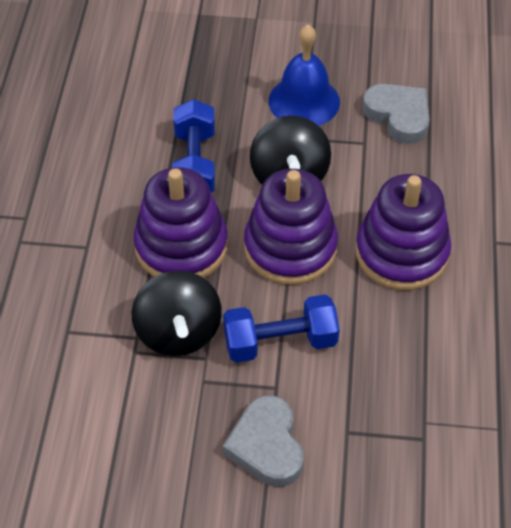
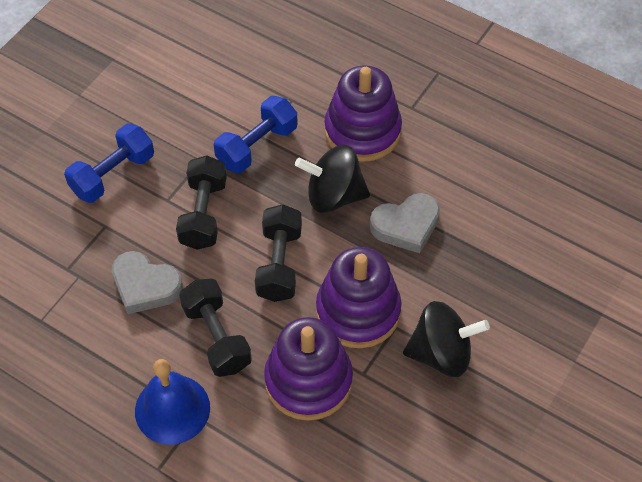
black dumbbell: none = 0 -> [176,155,227,250] [179,278,252,377] [255,204,302,302] = 3

